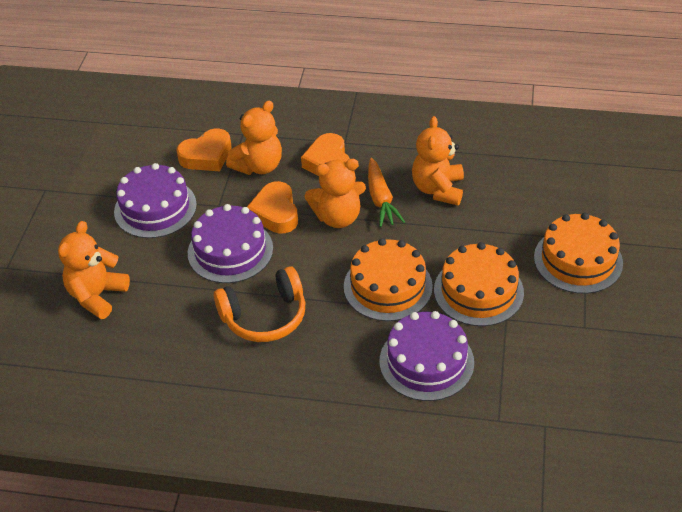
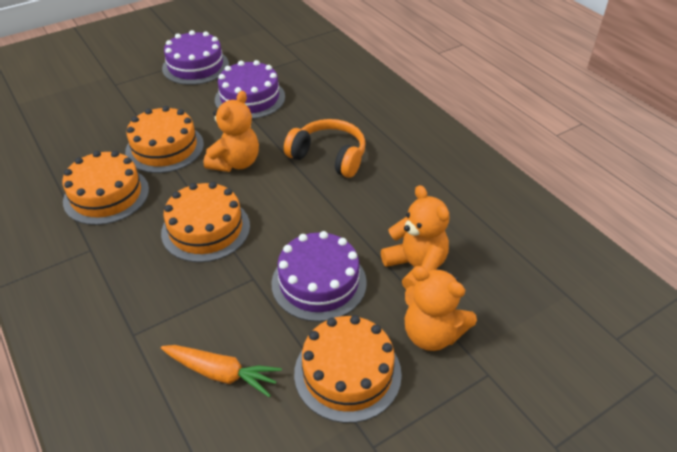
orange cake: [344,238,433,321] [434,242,524,326] [534,213,623,294] = 3 -> [62,151,149,225] [125,106,204,173] [161,182,250,262] [294,315,402,423] = 4
orange heart: [176,128,232,171] [247,181,298,233] [301,133,350,176] = 3 -> none = 0
orange teddy bear: [58,221,130,319] [226,100,282,175] [305,159,366,228] [412,116,464,205] = 4 -> [204,91,259,172] [381,185,449,289] [405,266,477,351] = 3

